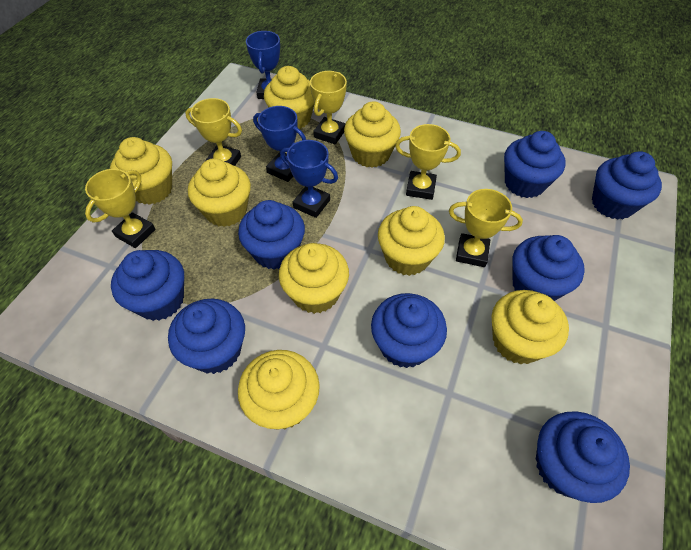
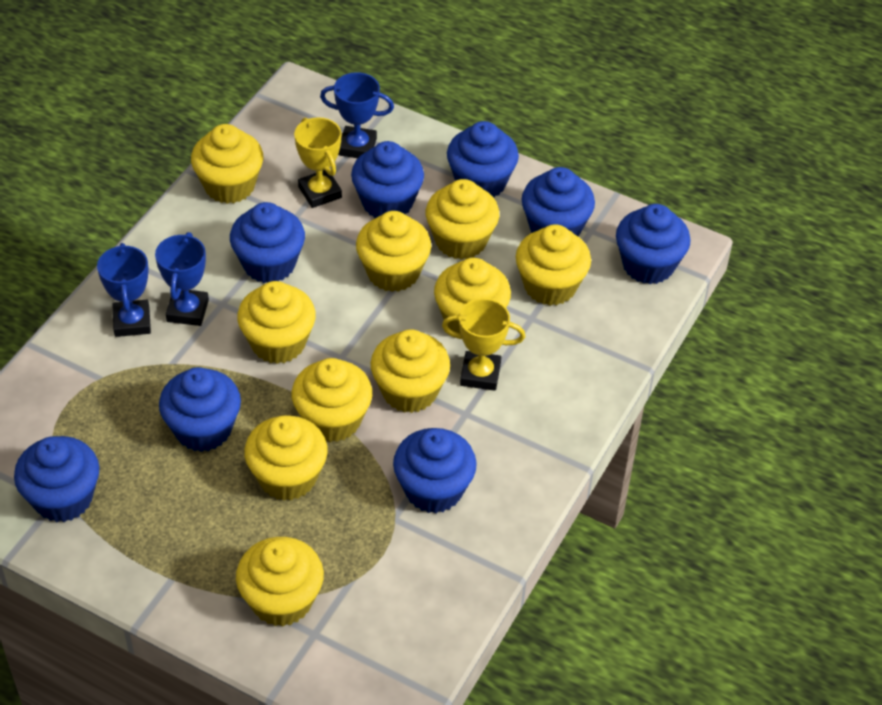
yellow cupcake: [110,137,172,205] [188,158,251,227] [238,350,320,430] [264,66,315,129] [279,243,349,314] [344,101,401,168] [378,206,445,276] [492,290,569,364] = 8 -> [191,124,263,204] [236,537,324,627] [237,281,316,364] [244,415,328,500] [292,358,372,442] [356,211,431,292] [371,329,450,413] [426,179,499,260] [434,258,511,334] [516,224,591,306] = 10
yellow trophy: [85,169,156,248] [185,98,242,166] [310,71,347,144] [395,124,461,200] [449,189,523,267] = 5 -> [294,117,342,208] [442,298,525,391] = 2

